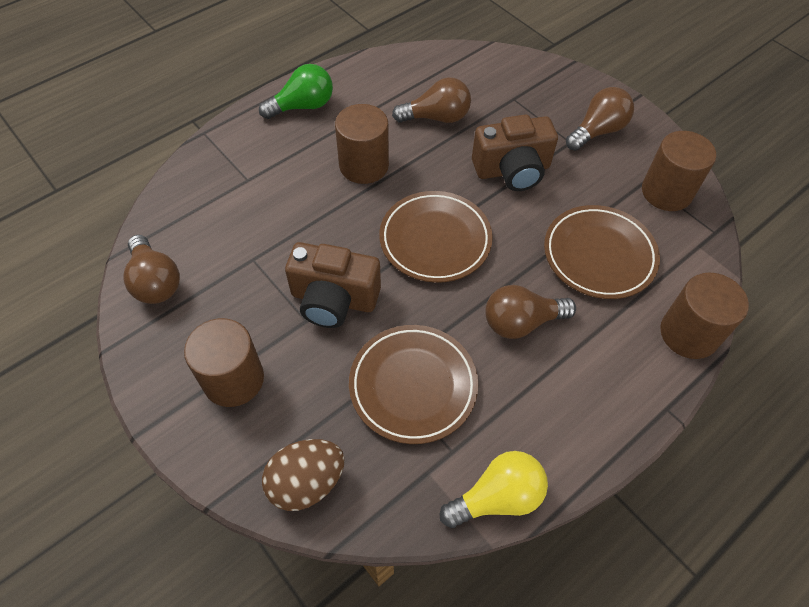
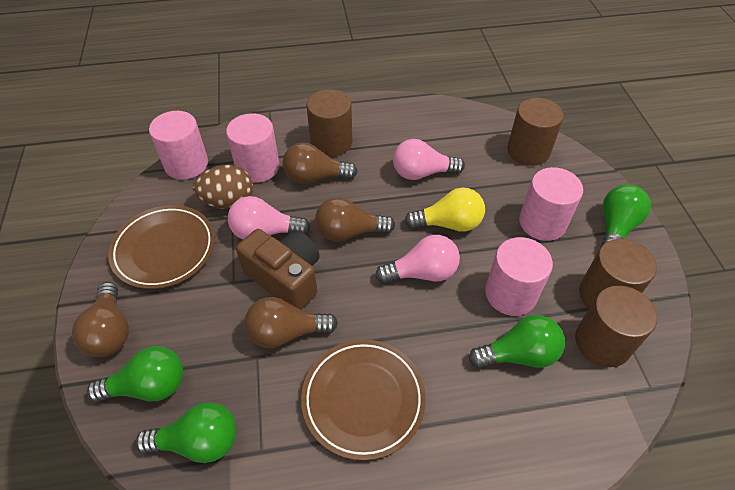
brown camera: [285,242,381,328] [472,115,558,191] = 2 -> [236,229,320,309] = 1
brown plate: [349,325,478,444] [379,191,493,283] [544,205,660,299] = 3 -> [108,205,215,289] [301,340,426,461] = 2
green light bulb: [259,64,333,119] = 1 -> [87,346,183,402] [135,402,237,463] [469,315,565,368] [600,184,651,248] = 4
pink cylinder: none = 0 -> [149,111,208,180] [226,113,280,183] [485,237,553,316] [519,167,583,241] = 4
pink light bulb: none = 0 -> [228,196,310,239] [375,235,460,283] [393,139,465,180] = 3

